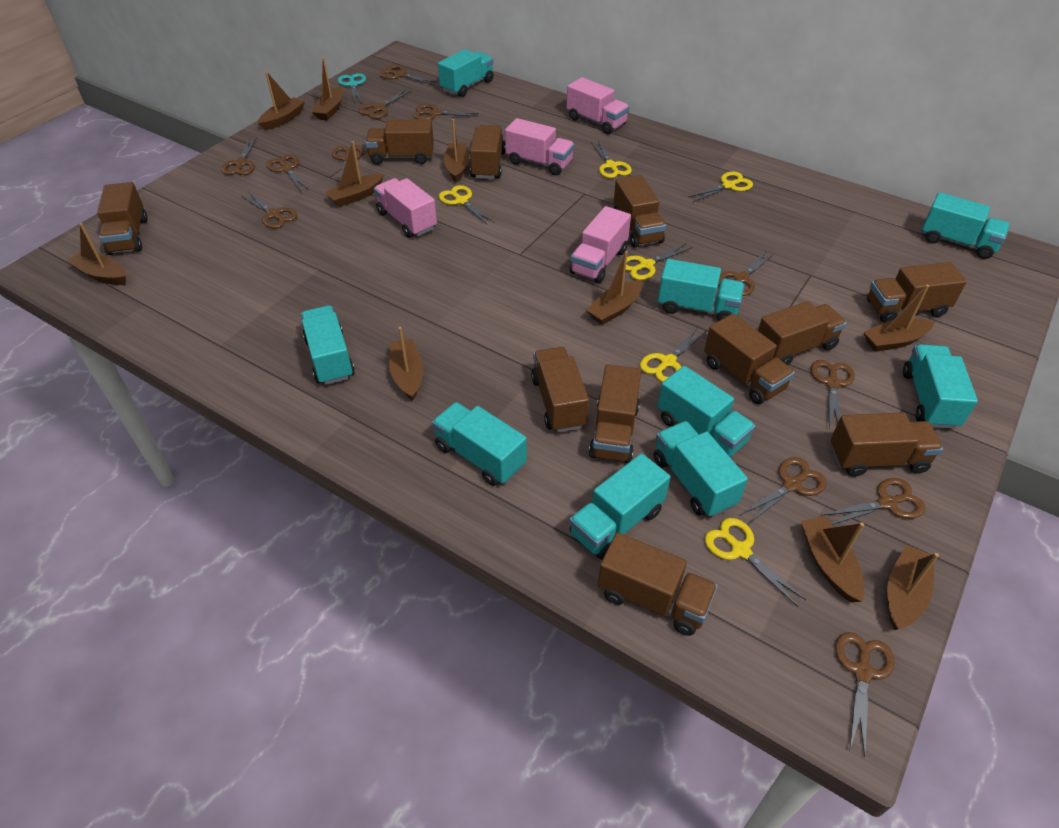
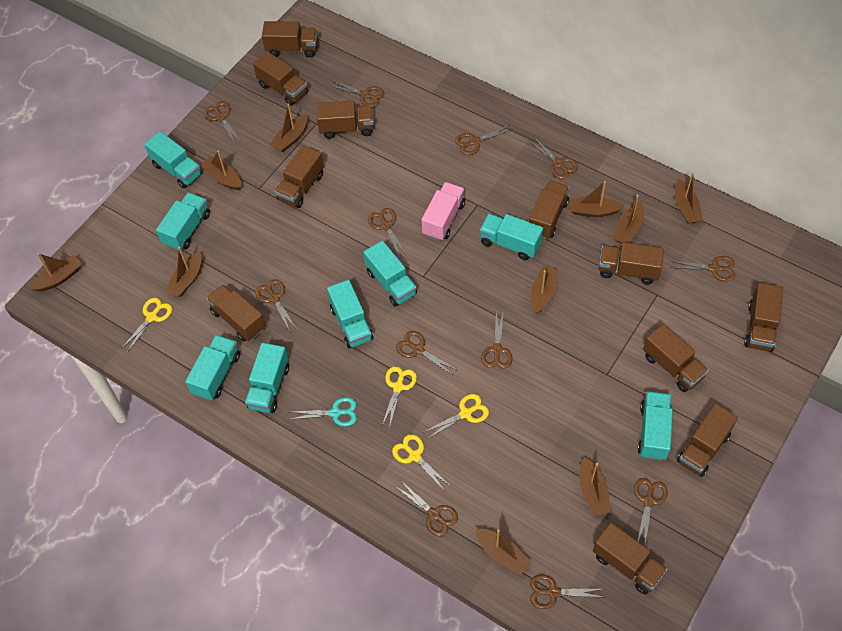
pink truck: [374,178,437,238] [505,118,574,175] [566,77,629,134] [570,206,631,283] = 4 -> [421,182,465,241] = 1
turquoise truck: [301,306,355,385] [432,402,527,486] [438,49,494,97] [569,453,671,559] [654,421,748,517] [658,259,744,321] [658,366,755,457] [903,344,978,429] [921,192,1010,259] = 9 -> [144,131,202,188] [156,192,210,251] [185,335,240,401] [245,343,289,413] [327,280,373,348] [363,241,417,306] [479,214,543,260] [638,391,673,460] = 8
yellow scissors: [439,185,495,225] [591,140,632,178] [620,244,692,280] [640,327,706,382] [688,172,753,202] [705,518,806,607] = 6 -> [121,298,172,353] [382,366,417,428] [392,434,449,491] [424,394,489,439] = 4

